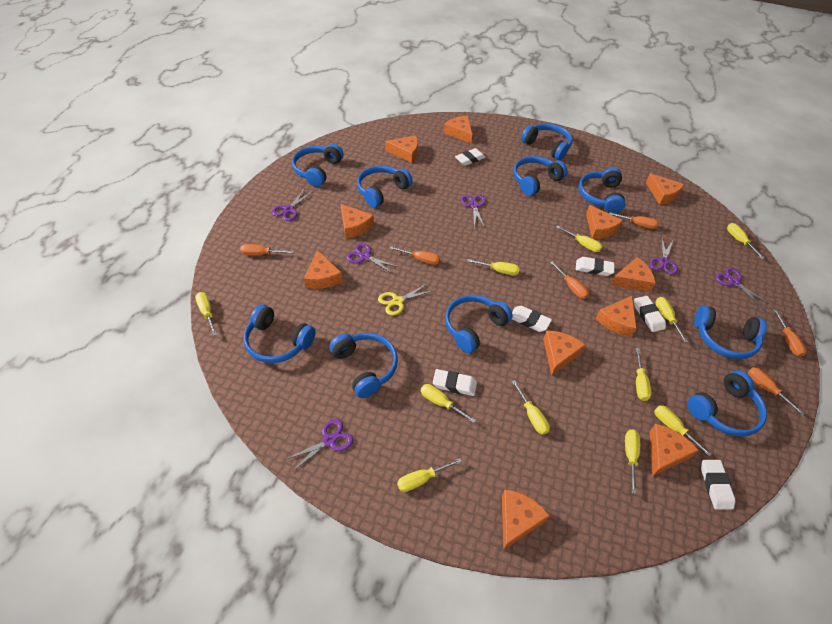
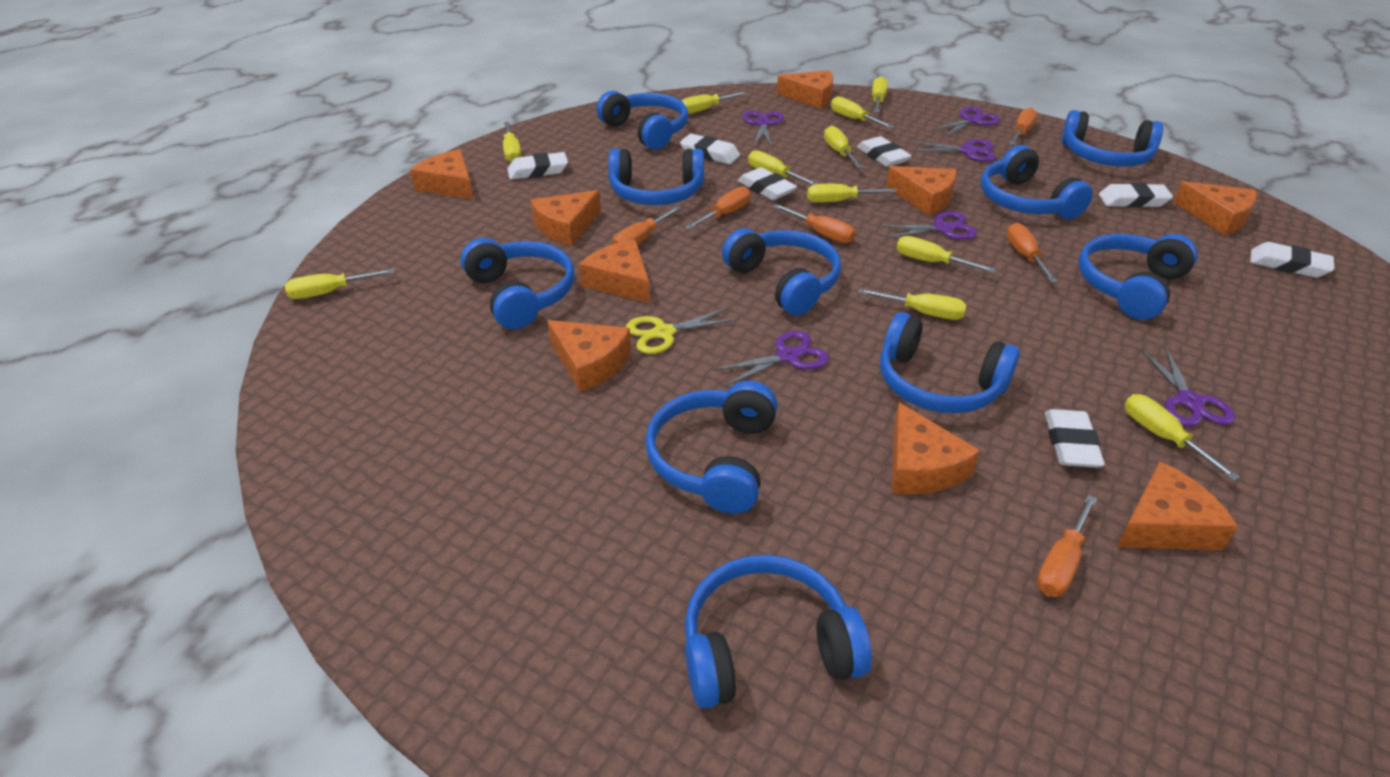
orange cheese: [304,250,342,289] [341,204,374,238] [385,135,418,163] [444,116,472,143] [502,490,550,550] [543,330,585,376] [586,205,623,239] [596,296,637,337] [611,257,655,292] [646,173,684,205] [649,424,699,476] = 11 -> [410,149,473,200] [530,190,600,246] [547,320,631,392] [579,239,650,303] [777,70,833,109] [886,166,956,216] [892,402,980,494] [1116,461,1238,550] [1173,181,1257,235] = 9
white eraser: [433,369,477,396] [455,148,486,166] [512,306,552,332] [576,257,615,276] [634,296,666,332] [701,460,735,510] = 6 -> [507,152,568,180] [680,133,740,164] [738,167,797,200] [857,136,912,167] [1045,409,1105,468] [1099,183,1173,208] [1250,242,1334,278] = 7

